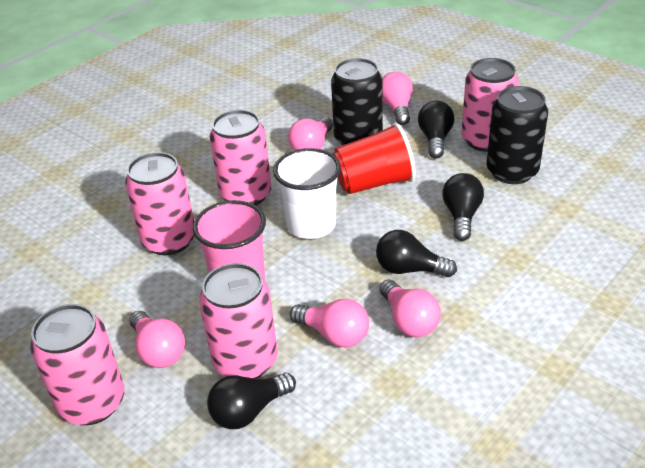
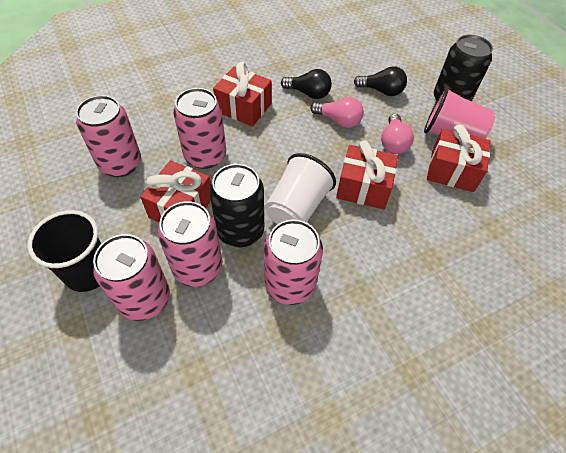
black cup: none = 0 -> [27,210,101,292] = 1
black light bulb: [207,373,296,429] [376,230,457,277] [418,101,454,158] [442,173,484,241] = 4 -> [281,69,332,99] [354,66,407,96] = 2
pink light bulb: [129,311,185,368] [288,117,333,150] [290,298,369,347] [379,280,441,337] [382,72,413,125] = 5 -> [311,97,364,128] [381,114,414,154] = 2
red cup: [333,123,416,194] = 1 -> none = 0
red gift: none = 0 -> [140,160,211,223] [213,62,272,127] [336,140,398,209] [427,124,491,192] = 4

